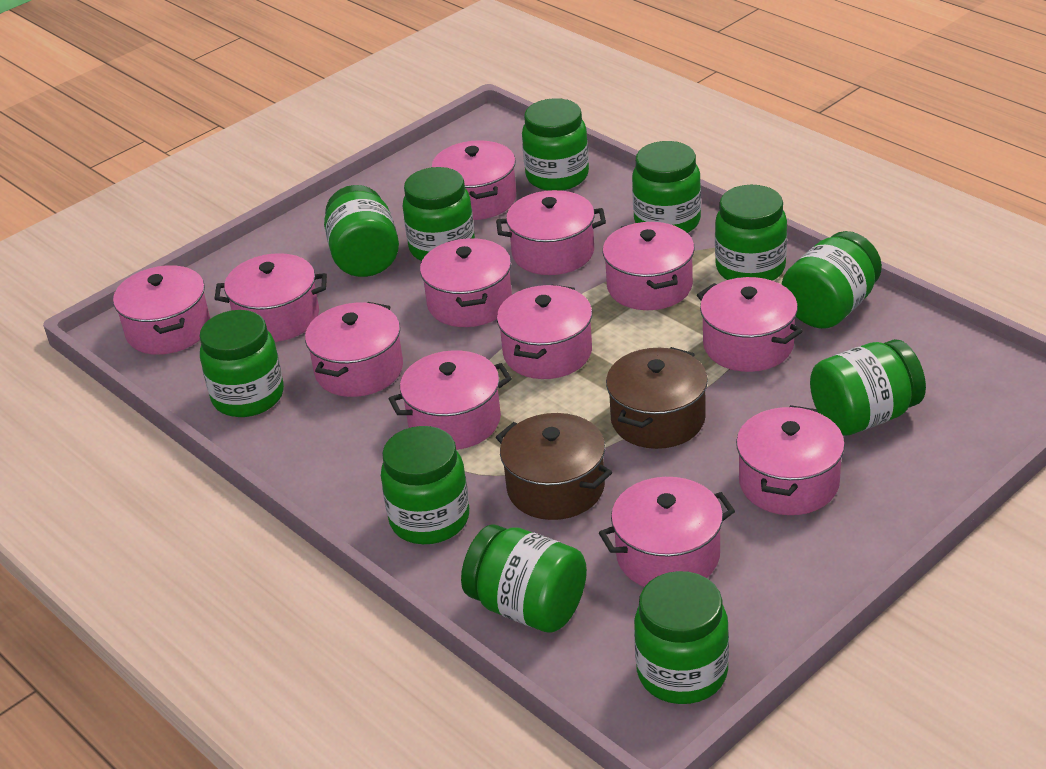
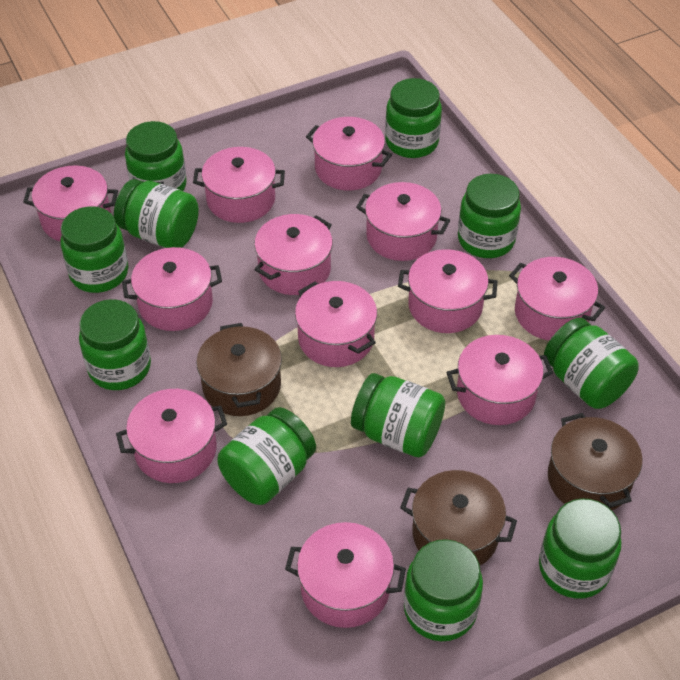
brown pot: [496,413,612,520] [606,347,708,449] = 2 -> [196,323,282,416] [400,470,517,565] [548,413,642,510] = 3

